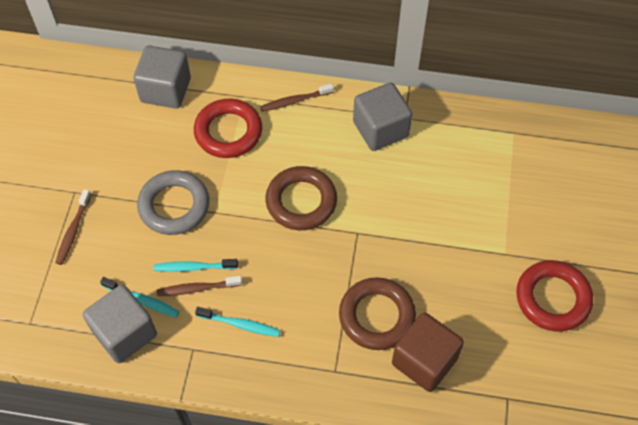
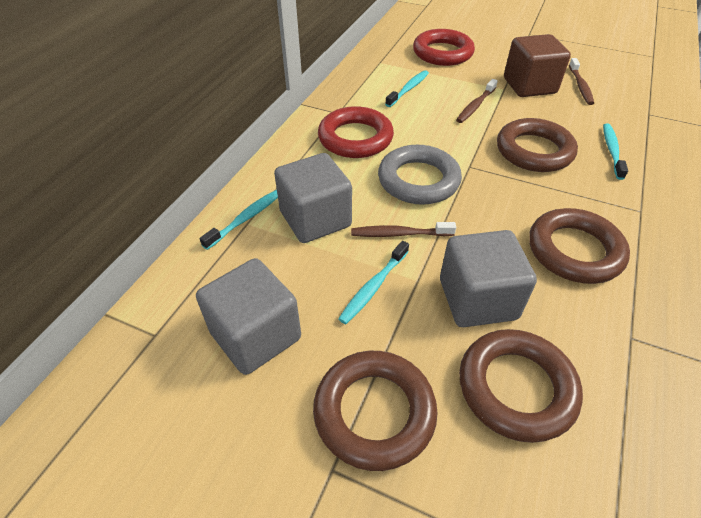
brown ring: [266,166,337,230] [339,277,416,350] = 2 -> [313,351,438,471] [459,329,583,443] [497,118,578,172] [529,208,630,284] = 4
turquoise toothbrush: [100,277,180,318] [154,259,238,272] [195,307,281,337] = 3 -> [200,190,278,250] [338,241,409,324] [385,70,429,107] [603,123,628,180] = 4

